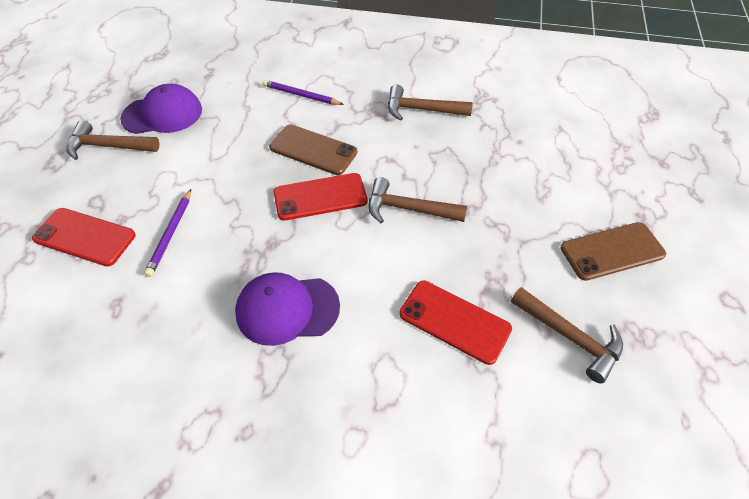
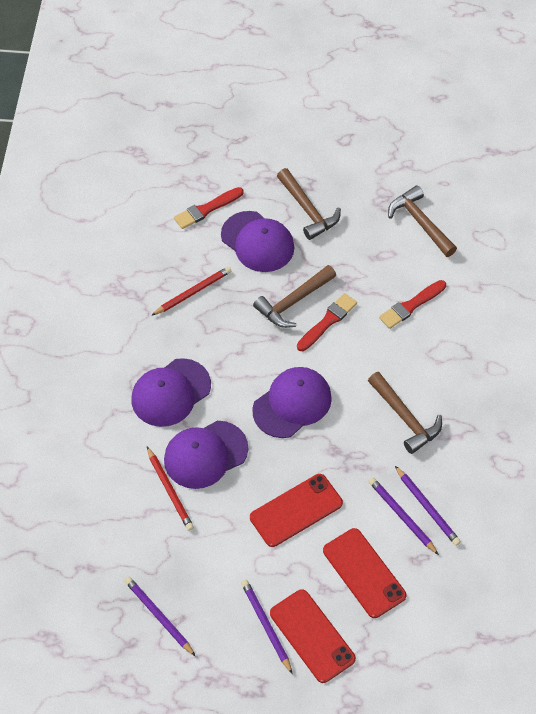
brown phone: [269,124,357,175] [561,222,666,281] = 2 -> none = 0
purple cap: [120,84,202,134] [235,272,340,346] = 2 -> [132,358,211,427] [164,421,248,489] [221,211,294,272] [252,367,332,438] = 4
purple pencil: [144,189,191,277] [263,80,344,105] = 2 -> [124,577,195,656] [241,580,293,674] [368,477,439,555] [395,466,461,546] = 4
red brush: none = 0 -> [174,187,244,229] [297,293,357,351] [379,280,446,329] = 3
red pencil: none = 0 -> [147,447,194,531] [151,266,231,316] = 2

